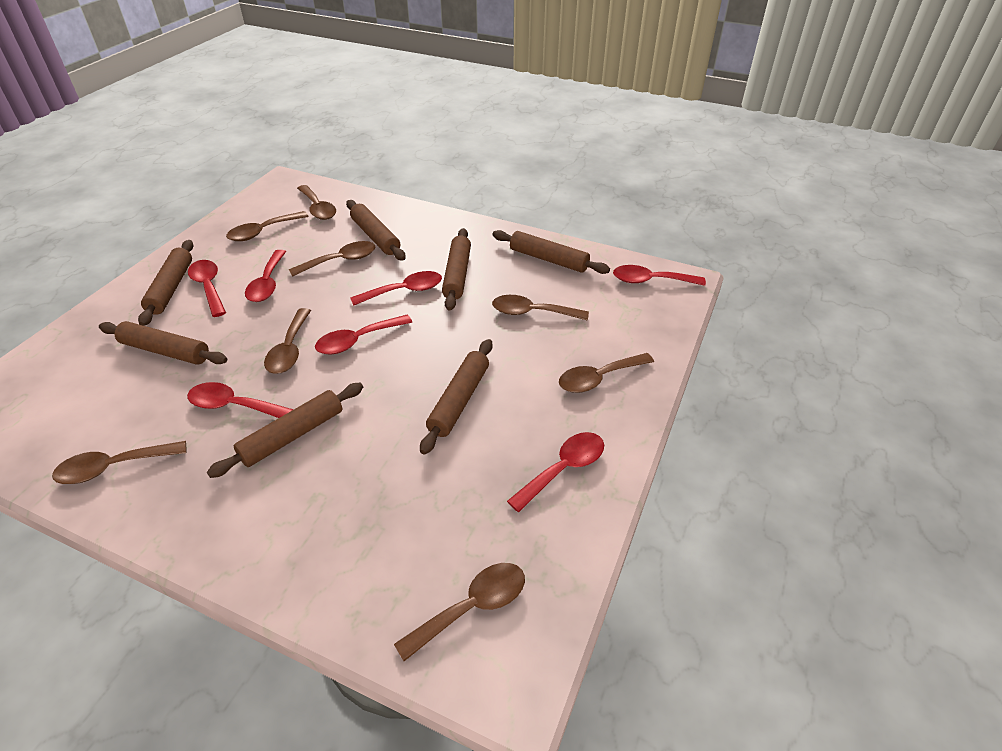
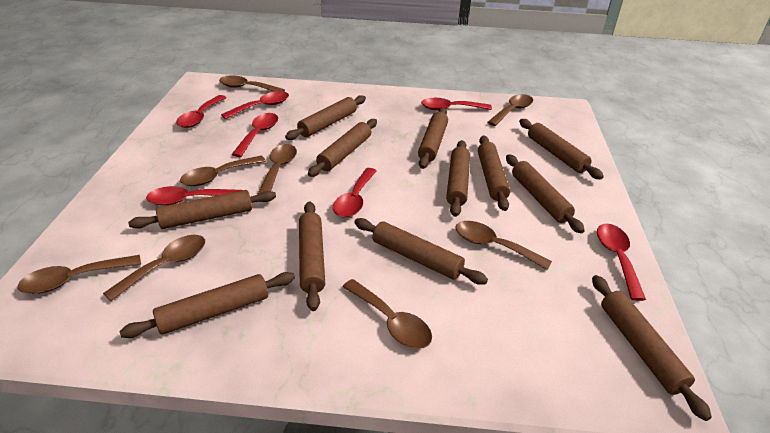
brown rolling pin: [99,321,227,365] [138,240,194,326] [207,383,363,478] [346,200,406,261] [420,339,493,454] [442,228,471,311] [493,230,610,274] = 7 -> [120,272,295,338] [128,190,276,229] [285,95,366,140] [299,201,325,311] [308,119,377,177] [354,218,488,285] [418,108,448,169] [446,140,470,217] [478,135,510,211] [506,154,585,233] [519,119,604,180] [592,275,712,421] = 12

